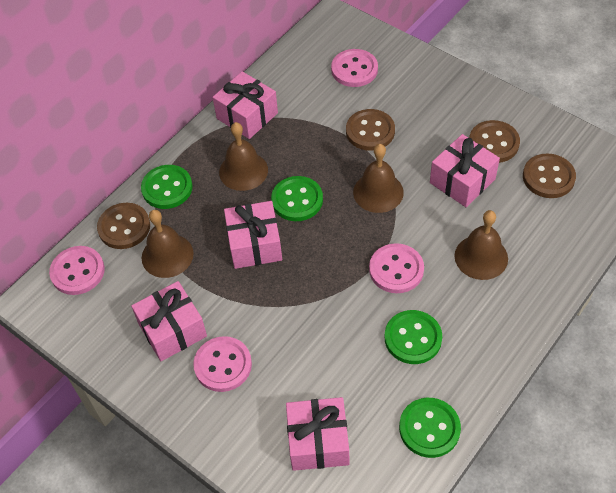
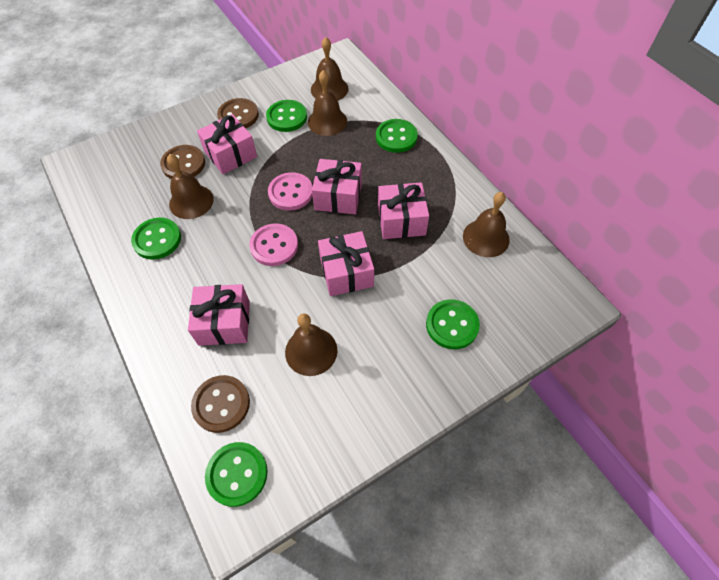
brown bell: [142,210,194,278] [219,122,268,191] [353,144,404,213] [455,210,508,280] = 4 -> [167,154,214,219] [285,314,337,376] [308,70,347,136] [311,37,349,101] [463,192,510,257] = 5
brown button: [97,203,150,249] [346,109,395,151] [469,120,520,163] [523,154,576,198] = 4 -> [160,145,205,179] [191,375,250,433] [217,98,259,128] = 3
green button: [141,165,193,209] [271,176,323,221] [385,310,442,364] [399,398,461,458] = 4 -> [131,217,181,260] [205,442,268,507] [266,100,307,132] [376,119,418,153] [426,299,480,349] = 5
pink button: [49,246,105,295] [193,336,252,392] [331,49,378,87] [369,243,424,293] = 4 -> [249,223,298,266] [268,172,312,211] = 2

